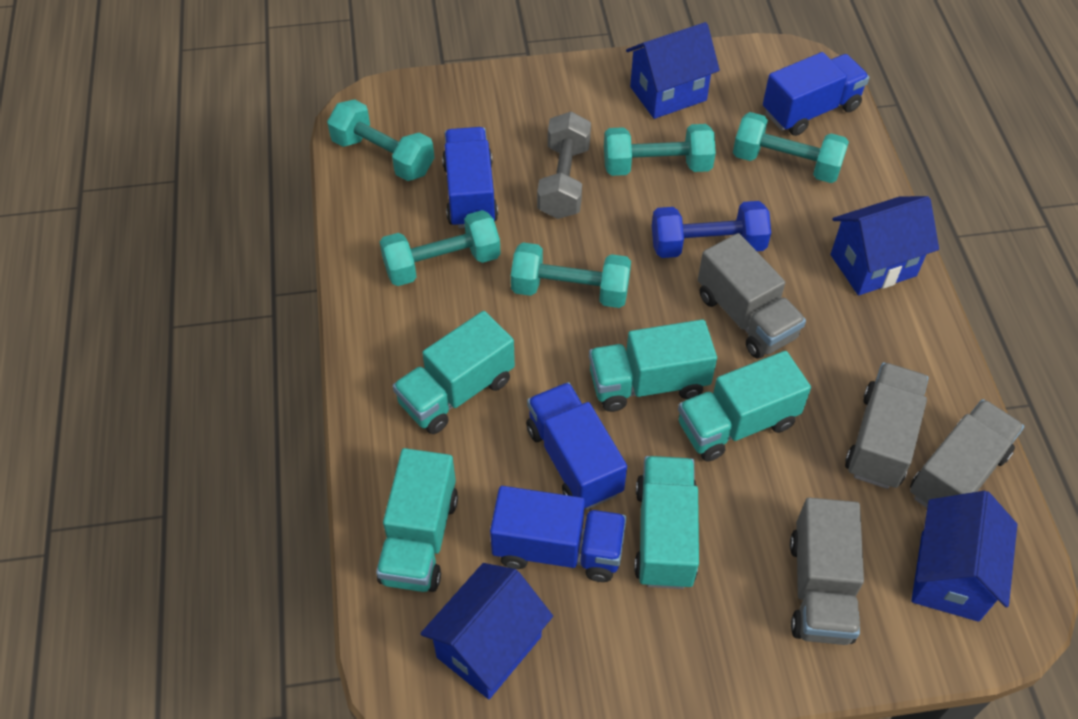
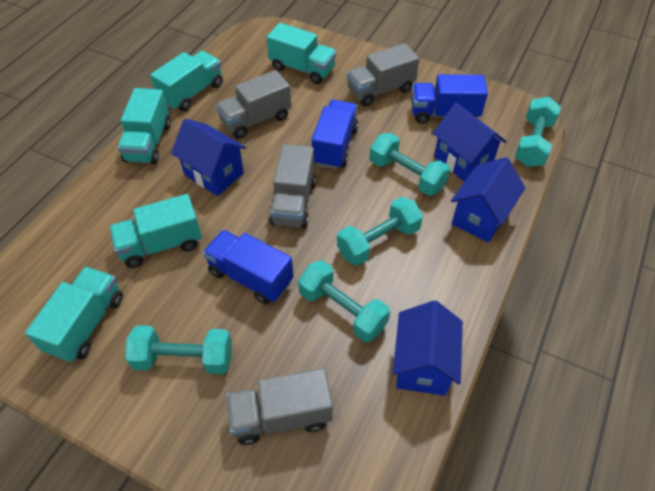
blue dumbbell: [652,201,771,258] = 1 -> none = 0
blue truck: [442,127,498,228] [490,486,627,582] [526,382,627,510] [763,52,869,136] = 4 -> [203,230,294,304] [312,100,359,169] [411,74,488,124] = 3
grey dumbbell: [537,112,591,219] = 1 -> none = 0

